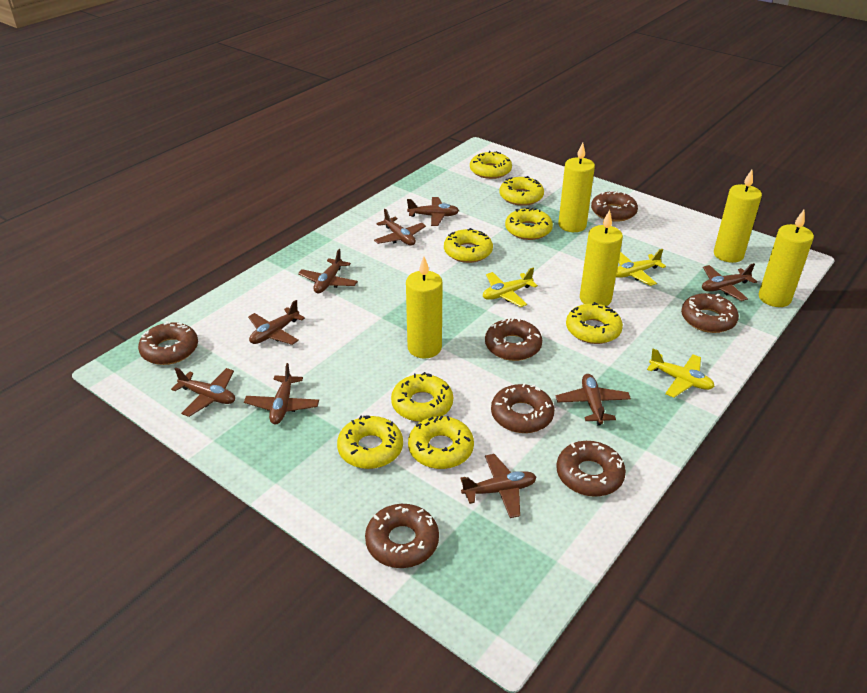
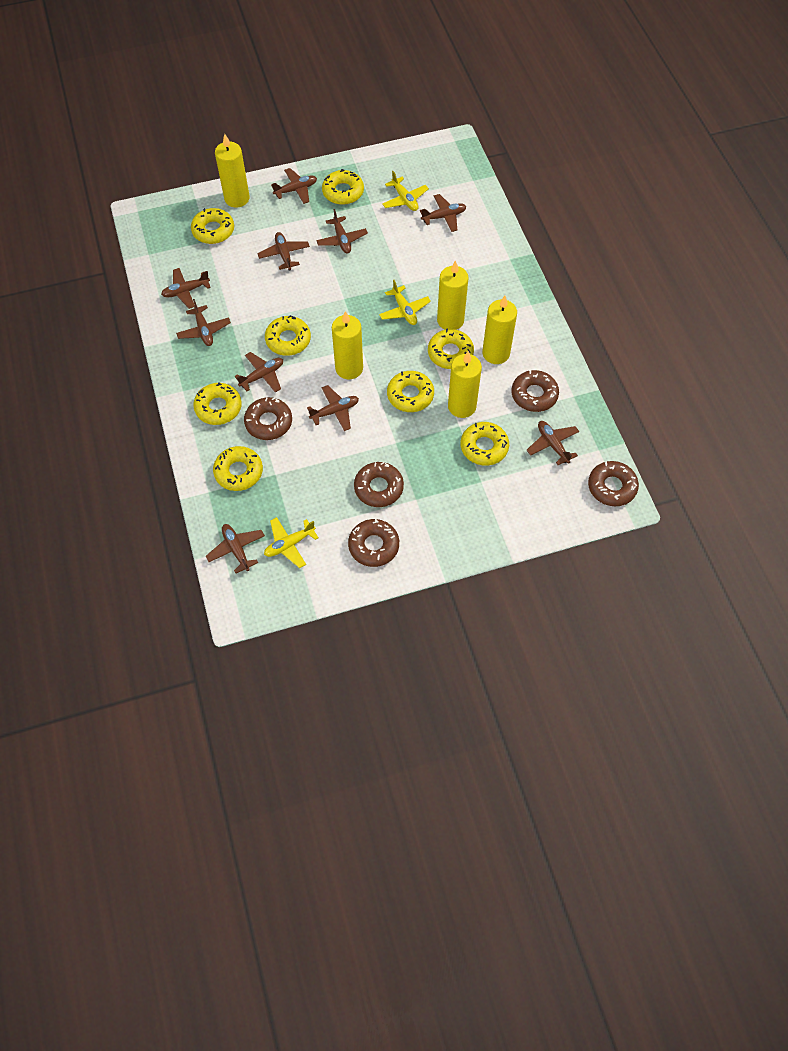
brown donut: [138,321,198,365] [365,504,439,568] [485,318,542,361] [491,383,554,433] [556,441,626,497] [591,191,638,222] [681,293,739,333] = 7 -> [244,397,292,440] [348,519,399,567] [354,462,404,507] [511,370,559,412] [588,461,639,506] = 5
brown plane: [171,368,235,417] [244,363,319,424] [248,300,305,345] [298,249,358,293] [374,209,426,246] [407,197,459,226] [460,454,536,518] [556,374,631,425] [702,263,757,301] = 9 -> [161,268,211,309] [176,299,231,346] [206,524,265,573] [235,352,283,393] [257,232,310,270] [271,168,317,204] [307,385,359,431] [316,209,368,254] [420,194,466,232] [527,421,579,465] = 10

